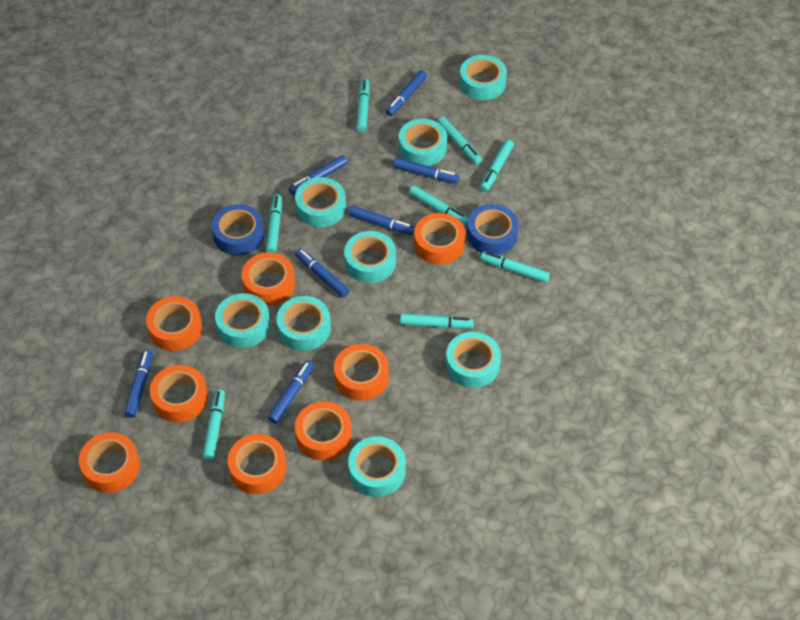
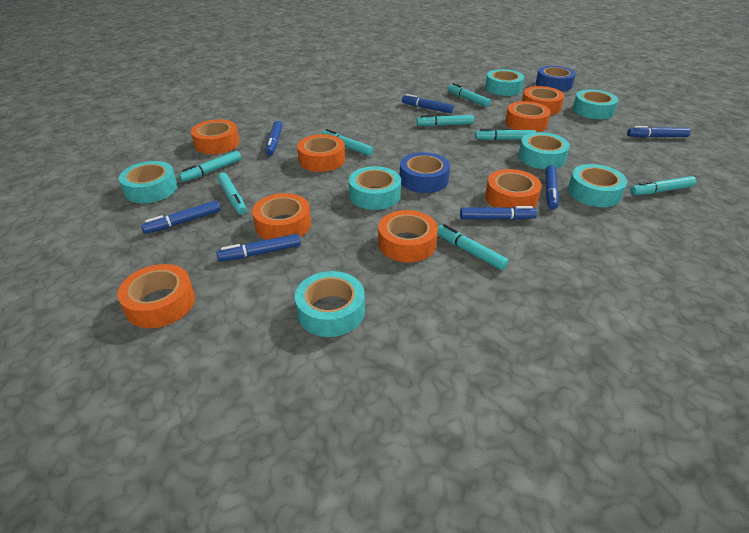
turquoise tape: [215,293,270,348] [276,296,331,351] [295,177,346,227] [344,231,396,283] [348,436,406,497] [398,119,447,166] [446,332,501,388] [459,55,507,100] = 8 -> [119,161,178,203] [295,271,365,337] [349,166,401,210] [485,69,524,96] [518,132,570,169] [568,164,627,207] [573,89,618,119] = 7

